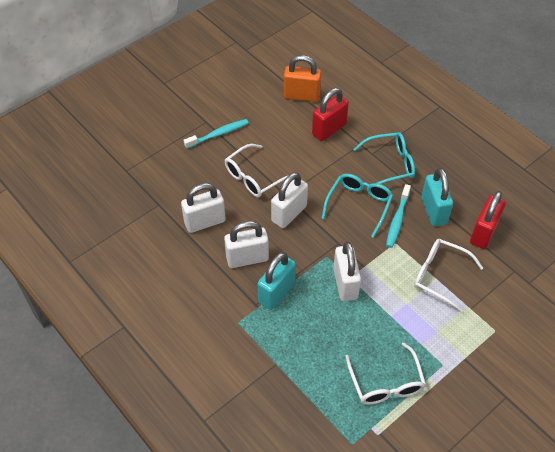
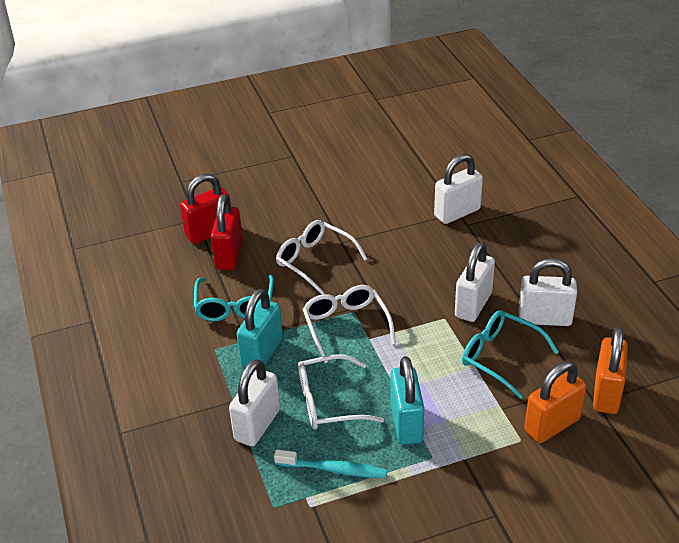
orange padlock: [284,55,321,102] = 1 -> [524,361,586,443] [593,327,628,414] = 2
turquoise toothbrush: [184,119,249,149] [386,184,411,248] = 2 -> [274,450,387,478] = 1

